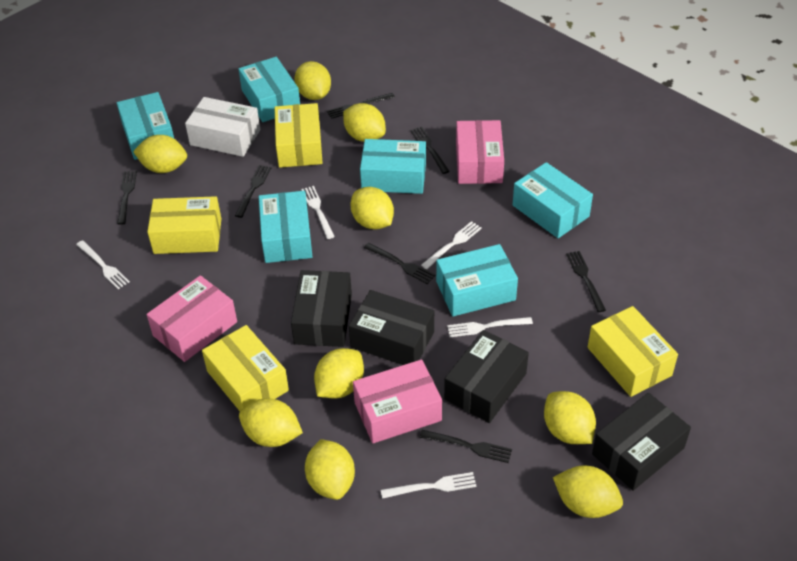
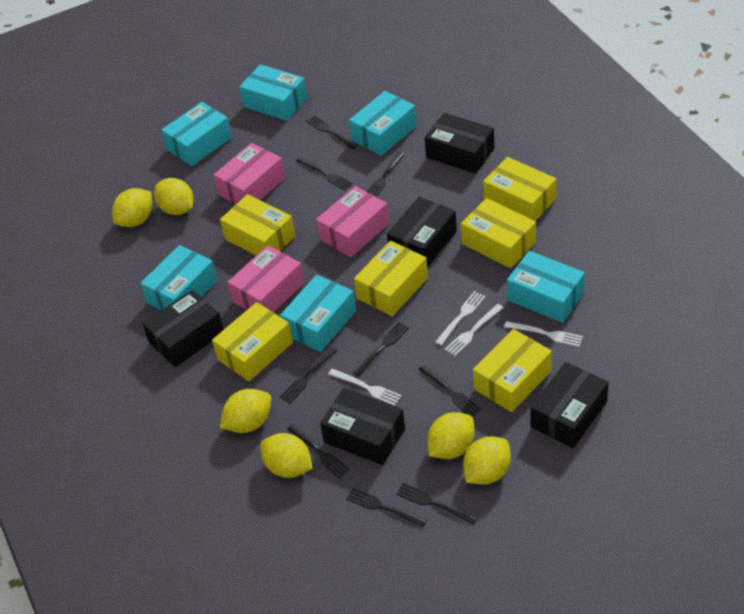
black box: [291,270,352,347] [349,290,434,365] [444,330,529,423] [592,393,691,491] = 4 -> [143,290,224,367] [320,388,405,465] [387,197,457,267] [425,113,494,174] [531,362,609,448] = 5
black fork: [117,171,137,225] [235,165,271,218] [327,93,395,119] [364,243,435,284] [410,127,450,174] [420,430,512,463] [566,251,606,312] = 7 -> [279,347,337,404] [287,424,350,479] [296,157,353,191] [306,116,357,149] [346,488,427,527] [353,322,409,376] [367,152,404,197] [396,483,478,524] [419,365,481,416] = 9
white box: [185,97,260,157] = 1 -> none = 0
white fork: [76,240,130,289] [301,186,335,239] [381,472,477,499] [421,221,482,269] [447,317,533,337] = 5 -> [328,369,402,406] [435,291,485,346] [445,304,503,356] [504,321,583,347] = 4
yellow box: [147,196,221,254] [202,325,289,411] [275,103,323,168] [588,306,678,397] = 4 -> [212,302,293,381] [220,194,296,255] [354,241,428,316] [461,198,536,268] [473,329,552,412] [483,157,556,221] = 6
yellow lemon: [133,135,187,173] [239,398,303,447] [294,61,331,100] [305,439,355,500] [314,348,364,399] [343,103,386,142] [351,187,394,230] [544,391,596,444] [553,466,623,518] = 9 -> [112,188,152,227] [154,178,194,215] [220,389,271,433] [260,433,313,478] [427,412,475,459] [463,437,511,485] = 6

